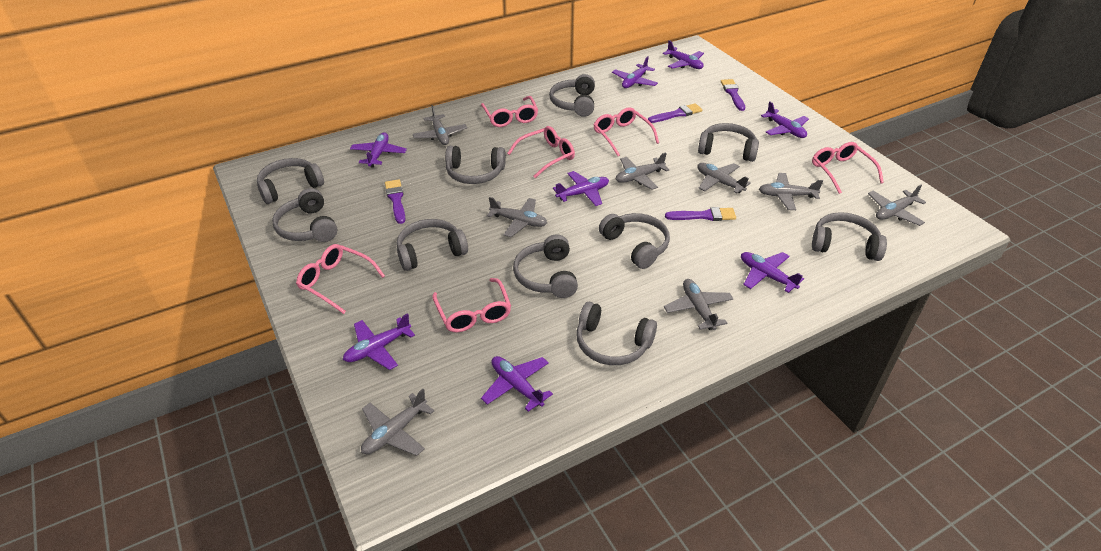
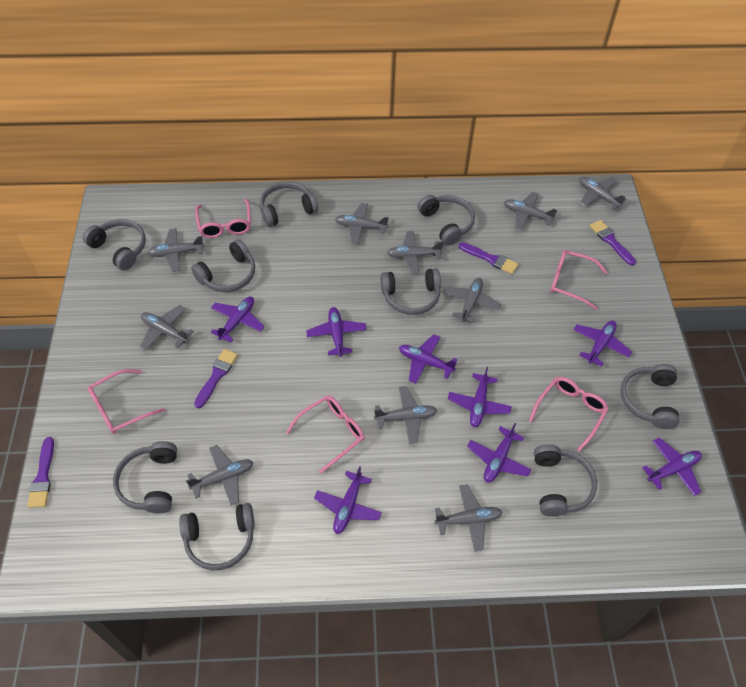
grey headphones: [257,158,324,204] [272,188,337,242] [397,219,468,271] [445,146,506,184] [513,235,578,298] [549,74,595,117] [576,302,657,365] [599,213,670,269] [698,123,759,162] [812,212,887,261] = 10 -> [83,219,146,270] [113,441,177,514] [179,503,255,570] [191,239,255,292] [260,182,318,227] [381,268,441,315] [418,195,475,245] [534,444,597,516] [621,364,679,429] = 9
grey plane: [361,389,434,456] [413,105,467,145] [487,197,547,237] [615,152,670,190] [664,279,733,330] [697,163,751,194] [759,173,823,210] [868,185,926,226] = 8 -> [140,305,193,350] [148,228,204,272] [186,445,253,505] [335,203,389,244] [374,386,437,444] [387,231,444,275] [434,484,502,552] [443,278,501,323] [504,192,557,230] [580,177,627,210] = 10
pink glasses: [296,244,385,314] [432,278,511,332] [481,96,538,127] [507,126,575,178] [594,107,659,156] [812,142,884,194] = 6 -> [88,369,165,434] [195,199,251,238] [286,396,365,474] [529,377,609,452] [550,250,608,310] = 5

